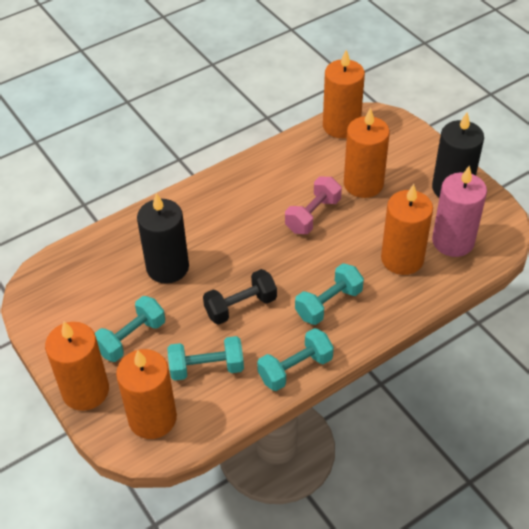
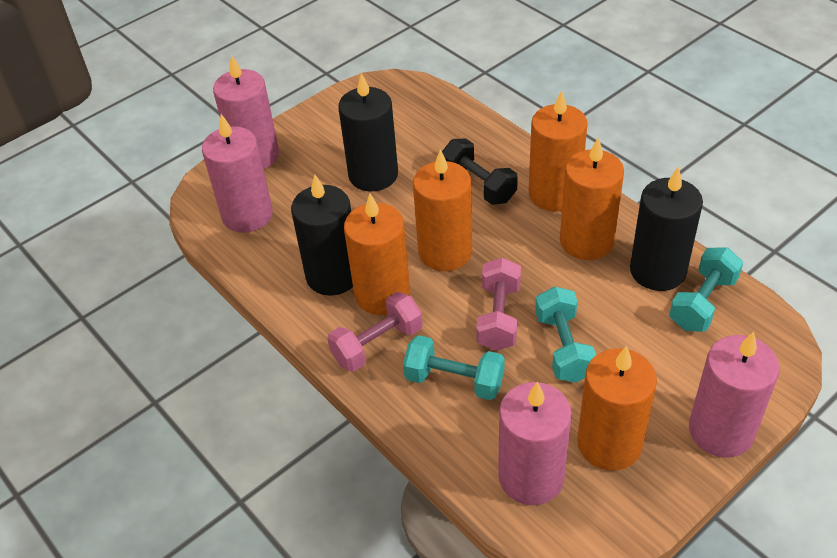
black candle: [137,193,189,284] [432,112,484,198] = 2 -> [291,175,353,296] [338,73,398,191] [630,167,703,291] = 3
pink candle: [432,166,487,257] = 1 -> [202,114,273,233] [213,54,279,169] [498,382,572,505] [689,332,780,458] = 4
pink dumbbell: [285,177,342,234] = 1 -> [327,292,423,372] [476,257,521,351] = 2
turquoise dumbbell: [95,296,165,362] [168,336,244,381] [257,328,334,391] [295,263,364,325] = 4 -> [403,335,505,400] [535,286,596,383] [669,247,743,332] = 3

